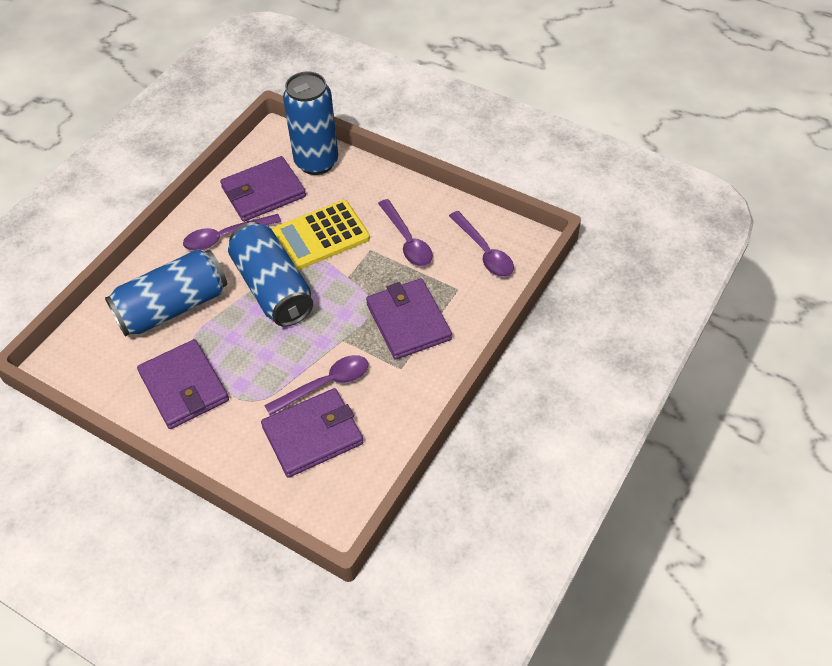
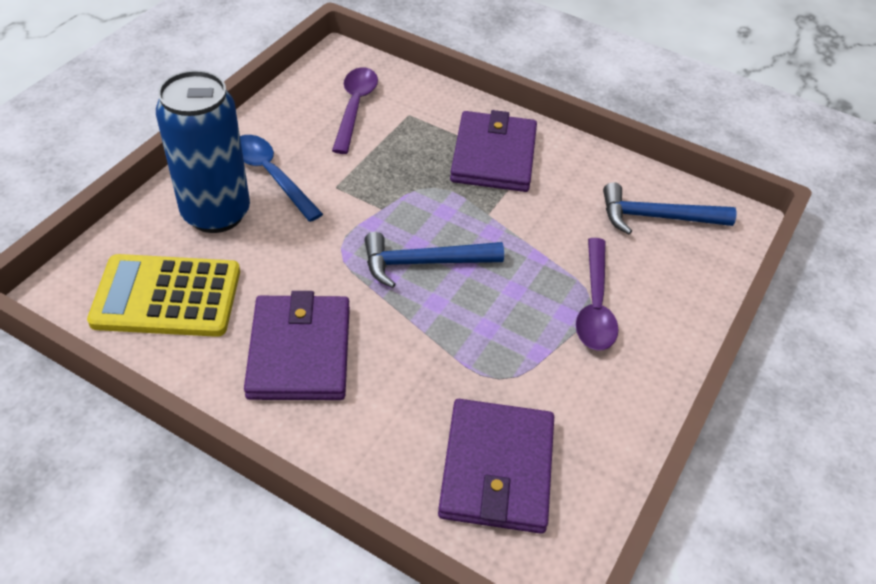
blue can: [105,249,227,337] [228,222,313,327] [283,72,338,175] = 3 -> [156,70,250,233] = 1
blue hammer: none = 0 -> [364,232,504,288] [603,182,737,234] = 2
blue spoon: none = 0 -> [240,135,323,222] = 1
purple spoon: [183,214,281,251] [264,355,368,415] [378,199,433,266] [449,211,514,277] = 4 -> [332,67,378,154] [576,238,619,351] = 2
purple wallet: [137,339,229,429] [220,156,306,222] [261,388,363,478] [366,278,452,360] = 4 -> [244,291,350,400] [438,399,554,534] [450,110,537,192] = 3

